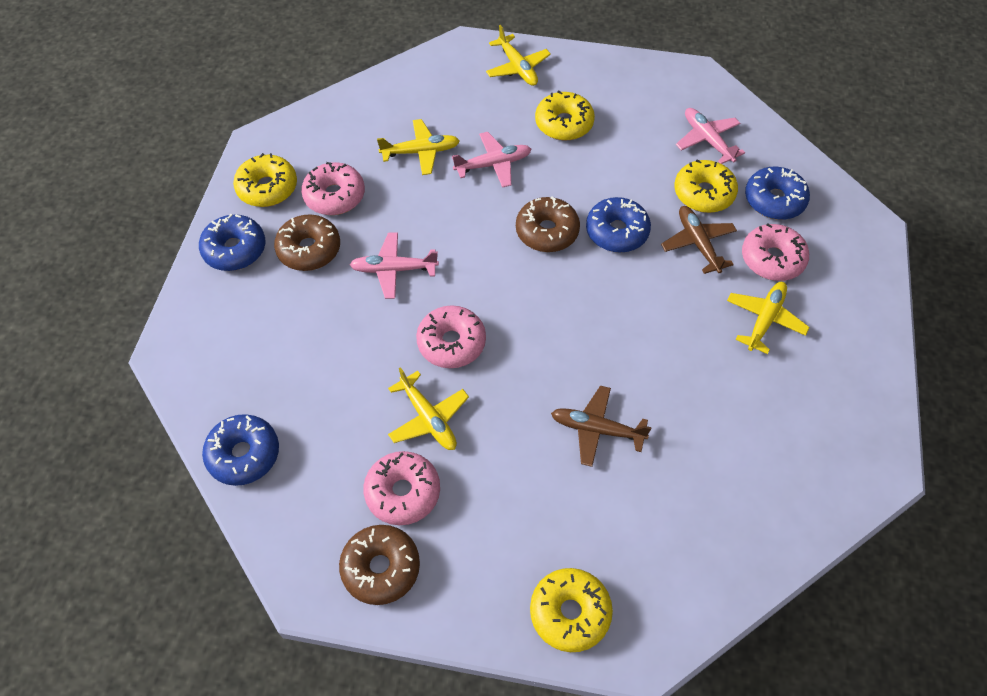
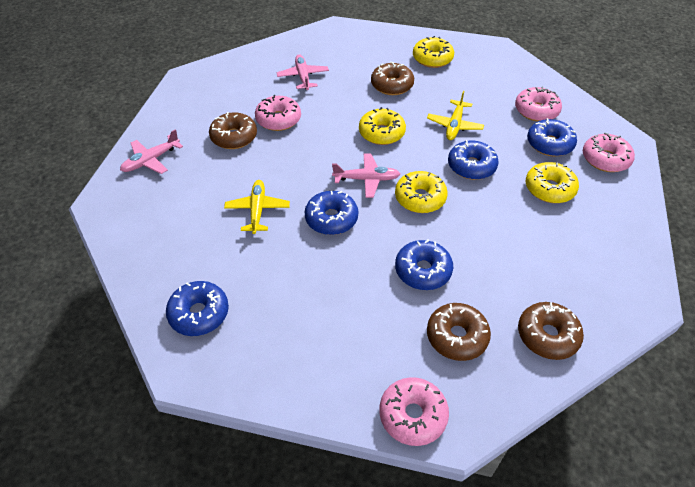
blue donut: [199,214,265,271] [202,414,279,486] [586,197,651,253] [745,167,810,220] = 4 -> [166,281,229,336] [305,191,358,235] [395,240,453,290] [448,140,499,180] [527,118,577,157] = 5
brown donut: [274,214,340,271] [339,525,420,605] [516,196,580,252] = 3 -> [209,112,257,149] [371,62,414,95] [427,303,491,361] [518,302,584,360] = 4
brown plane: [551,386,652,467] [661,206,737,274] = 2 -> none = 0
yellow plane: [377,119,460,175] [388,367,469,450] [486,25,551,86] [727,282,810,354] = 4 -> [224,180,290,234] [427,91,484,140] = 2

